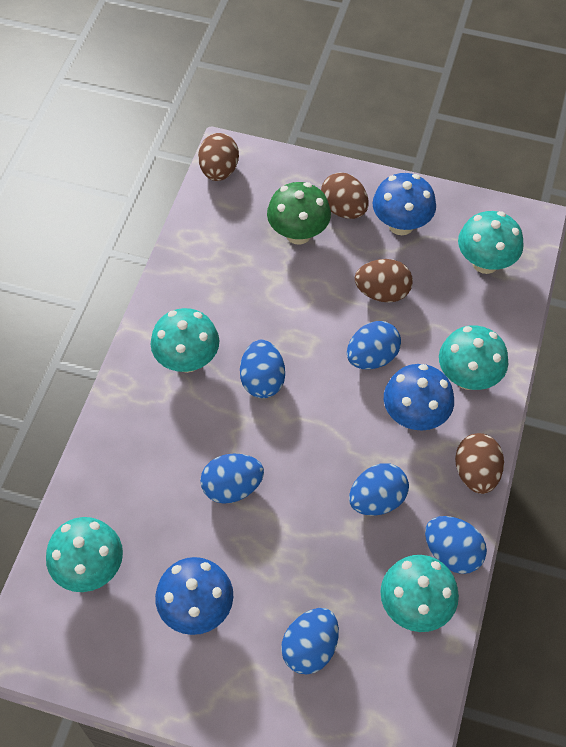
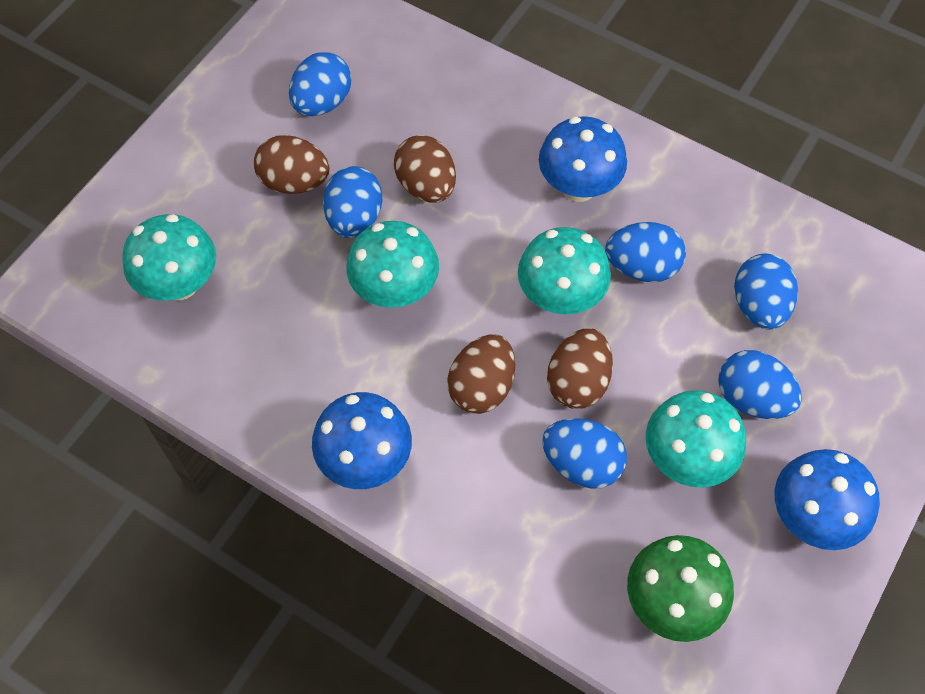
turquoise mushroom: [46,517,123,592] [151,308,219,373] [380,555,459,632] [439,325,508,390] [458,211,524,274] = 5 -> [122,214,216,301] [346,221,439,308] [518,227,611,314] [646,390,746,488] = 4

